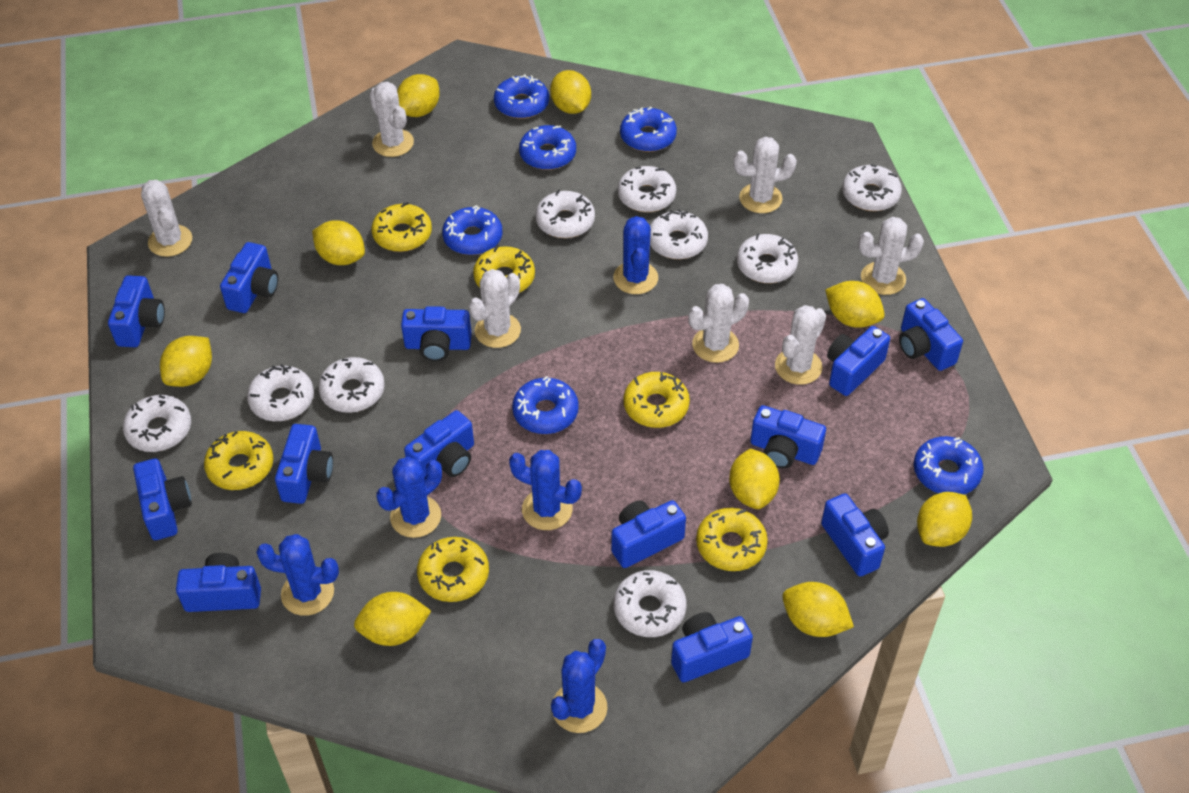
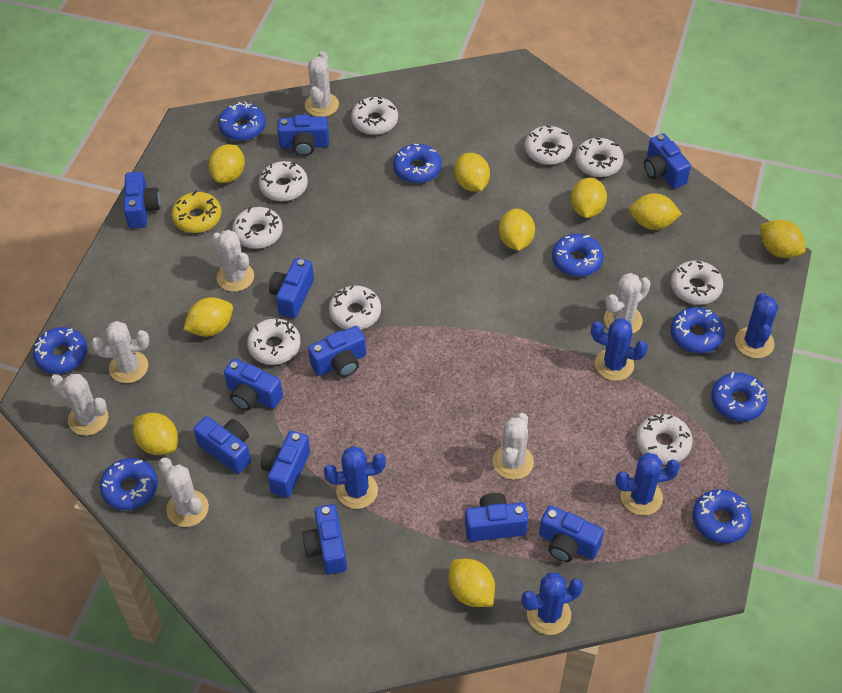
blue camera: [108,275,165,347] [133,458,192,540] [176,553,261,612] [220,242,278,313] [275,424,333,504] [401,306,472,361] [404,410,474,477] [611,500,686,568] [671,612,753,682] [750,405,826,469] [821,493,889,577] [827,326,890,396] [899,298,963,371] = 13 -> [124,172,161,228] [193,416,251,474] [224,358,283,410] [261,431,310,498] [269,258,314,318] [277,115,329,156] [302,504,347,574] [308,326,366,377] [465,493,528,542] [539,505,604,562] [644,133,691,189] = 11
blue donut: [442,205,503,255] [494,74,549,119] [512,376,579,434] [519,125,576,170] [620,107,677,152] [914,436,984,495] = 6 -> [33,327,87,374] [100,458,158,510] [218,102,266,141] [393,144,442,183] [552,234,604,277] [671,307,725,353] [693,489,752,543] [711,372,767,421] = 8
yellow donut: [204,431,274,490] [371,202,432,252] [417,537,489,602] [473,245,535,293] [624,372,690,428] [696,508,768,571] = 6 -> [171,191,221,233] = 1

